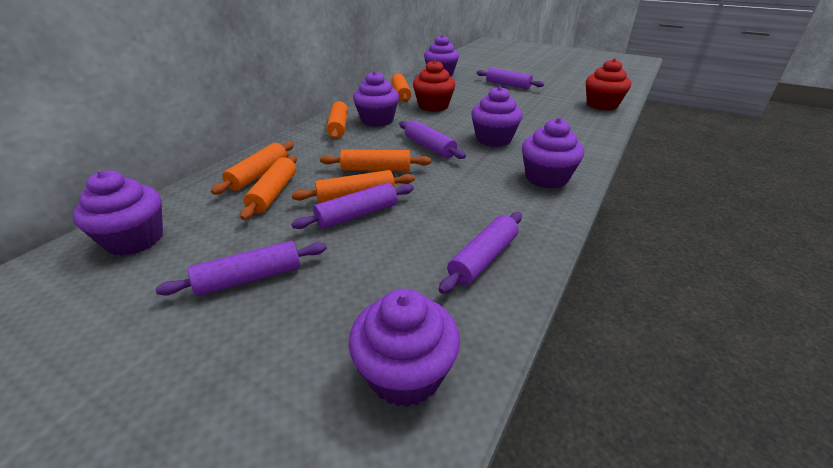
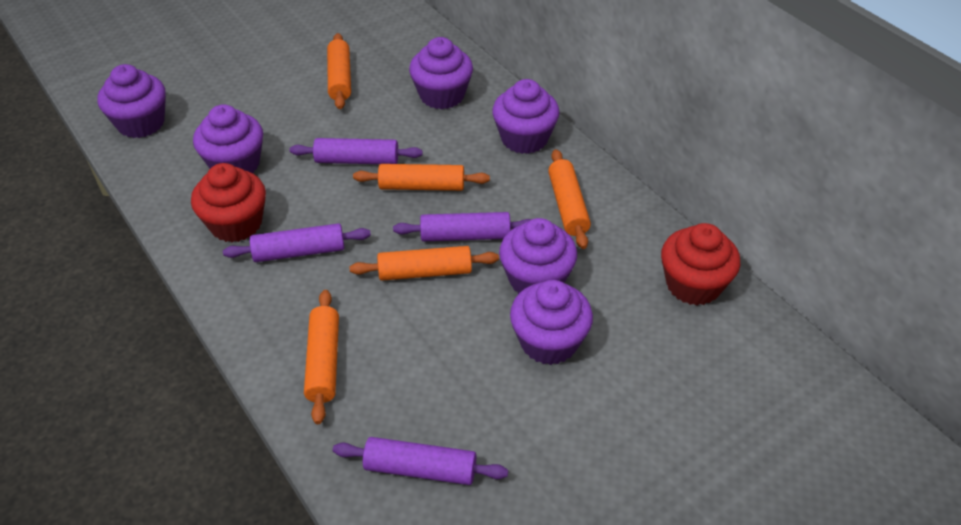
orange rolling pin: [211,142,294,194] [240,155,297,220] [291,170,415,203] [320,149,431,171] [326,101,348,140] [391,74,412,102] = 6 -> [304,290,339,424] [327,33,351,109] [350,246,499,281] [353,164,490,191] [548,149,591,249] = 5
purple rolling pin: [155,241,327,296] [291,183,414,229] [399,121,466,159] [439,212,522,294] [477,68,544,89] = 5 -> [223,223,371,262] [289,138,423,164] [333,437,508,485] [393,212,532,241] = 4

